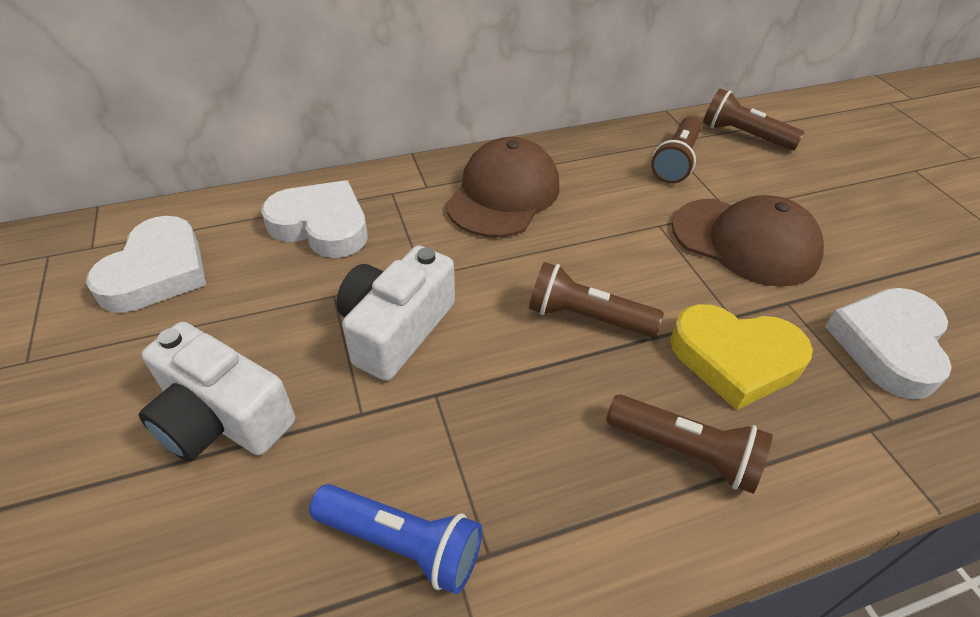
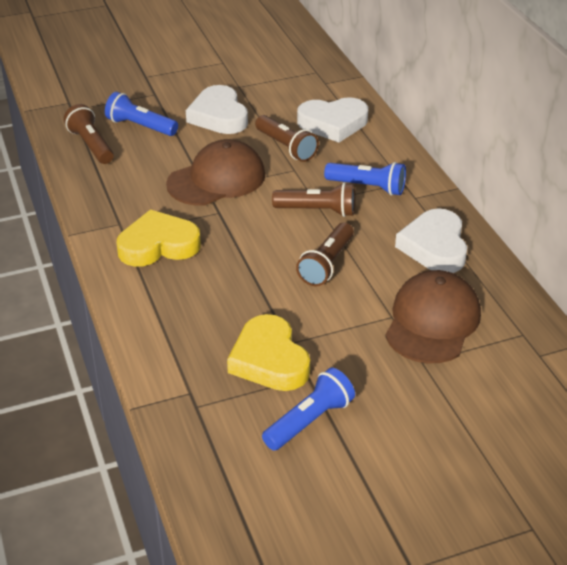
blue flashlight: [309,484,482,594] = 1 -> [105,92,178,136] [262,368,355,451] [324,162,406,196] = 3
white camera: [139,322,295,462] [337,245,455,381] = 2 -> none = 0
yellow heart: [670,304,813,410] = 1 -> [117,209,201,267] [227,314,310,391] = 2

